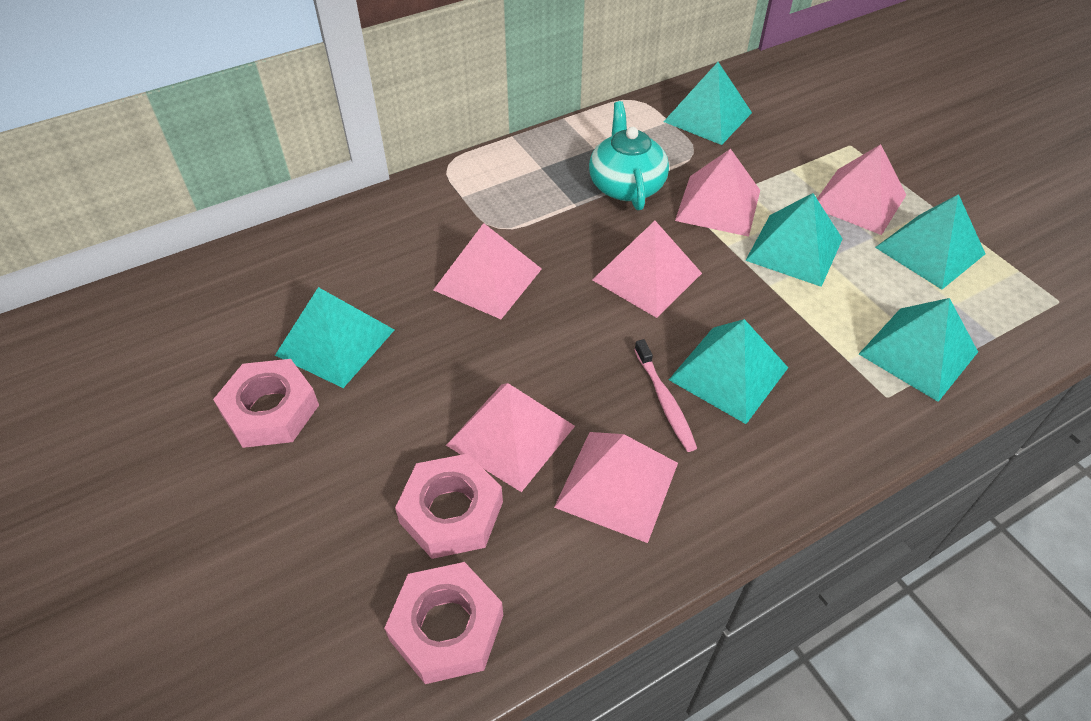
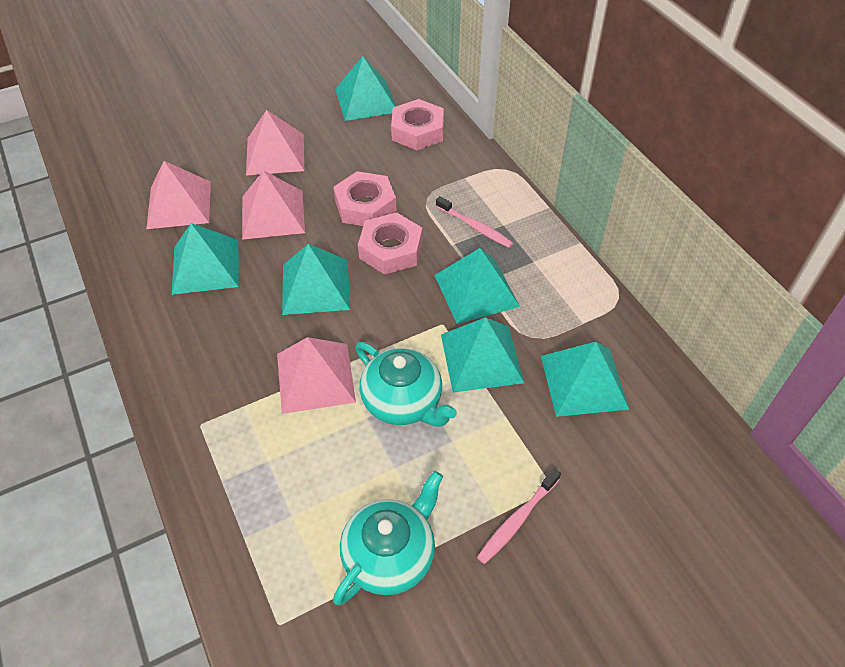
pink pyramid: [433,223,542,319] [446,383,575,492] [554,432,678,543] [592,221,702,318] [675,149,760,237] [817,144,906,235] = 6 -> [146,161,211,229] [242,170,305,240] [246,110,304,176] [277,337,356,414] = 4
pink toothbrush: [634,339,697,452] = 1 -> [436,196,513,248] [477,468,561,564] = 2
turquoise teapot: [589,101,669,210] = 1 -> [333,471,443,605] [355,342,457,427] = 2

